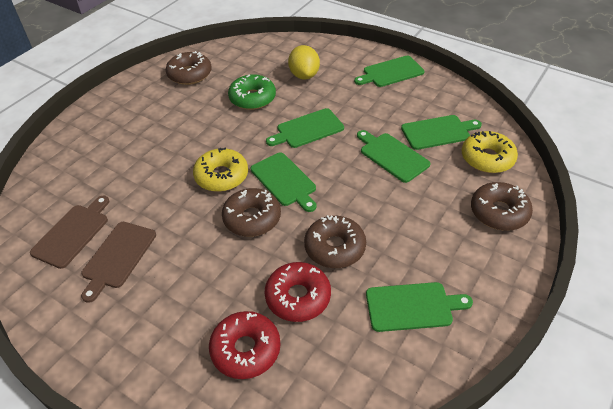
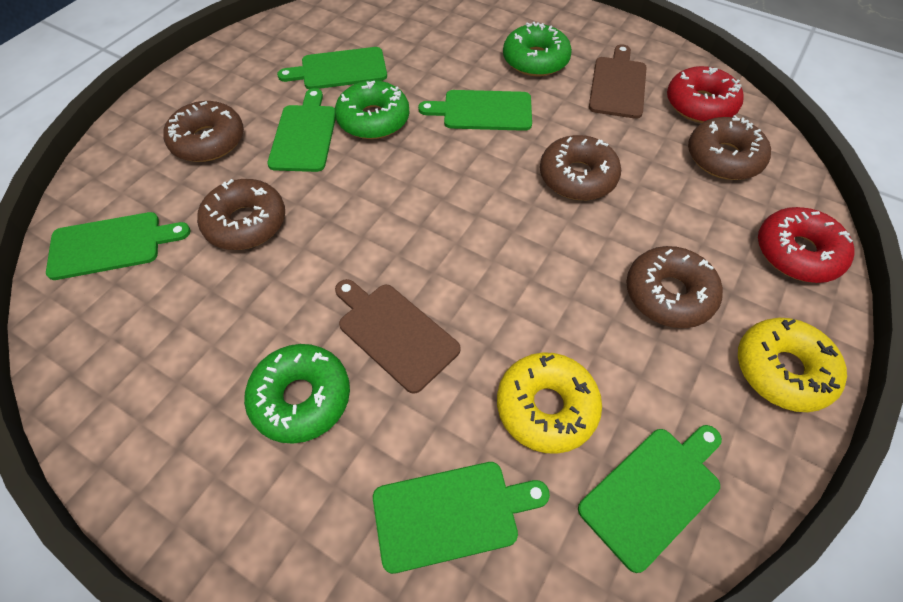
brown donut: [166,51,212,85] [222,188,281,237] [304,215,366,268] [471,182,533,231] = 4 -> [163,101,244,162] [197,179,285,250] [540,135,621,200] [626,246,723,328] [688,115,771,180] = 5
green donut: [228,74,276,110] = 1 -> [244,344,350,444] [335,80,410,139] [503,22,572,77] = 3
yellow lemon: [288,45,320,79] = 1 -> none = 0

